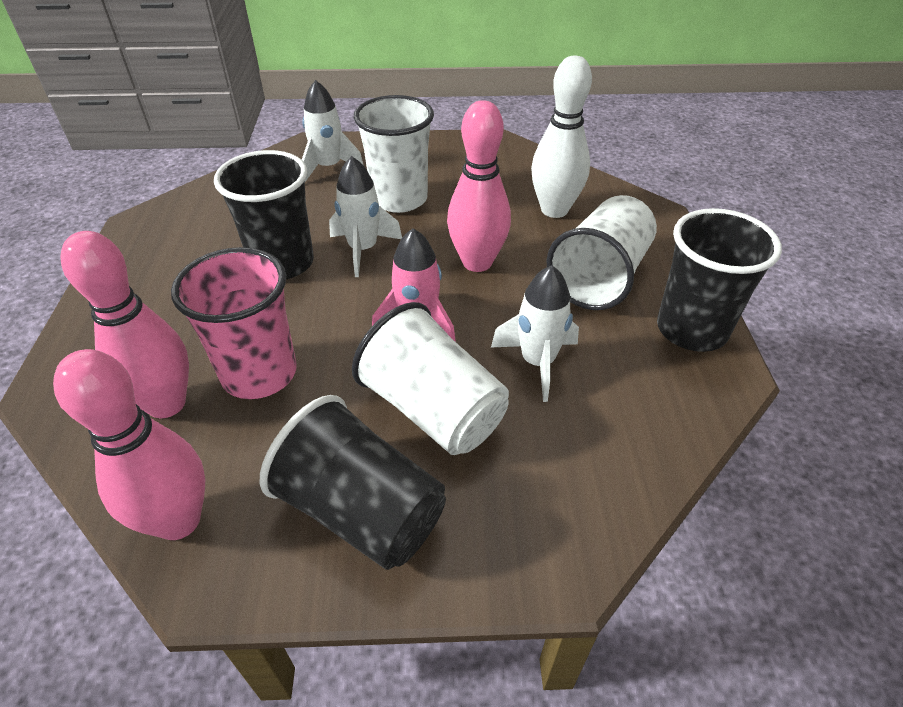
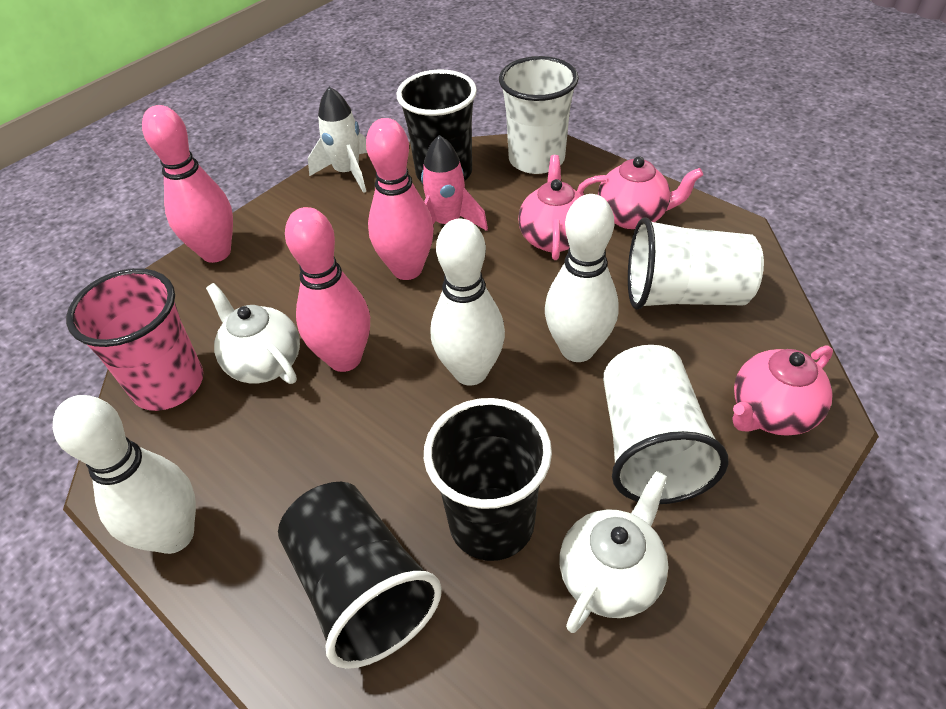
pink teapot: none = 0 -> [518,155,582,260] [577,156,703,229] [732,346,833,436] = 3
white bowling pin: [531,56,592,218] = 1 -> [53,395,196,554] [431,219,505,386] [545,194,619,362] = 3
white rocket: [302,80,363,182] [329,156,402,277] [491,265,579,402] = 3 -> [308,87,367,193] = 1
white teapot: none = 0 -> [206,283,300,384] [560,471,668,633] = 2

